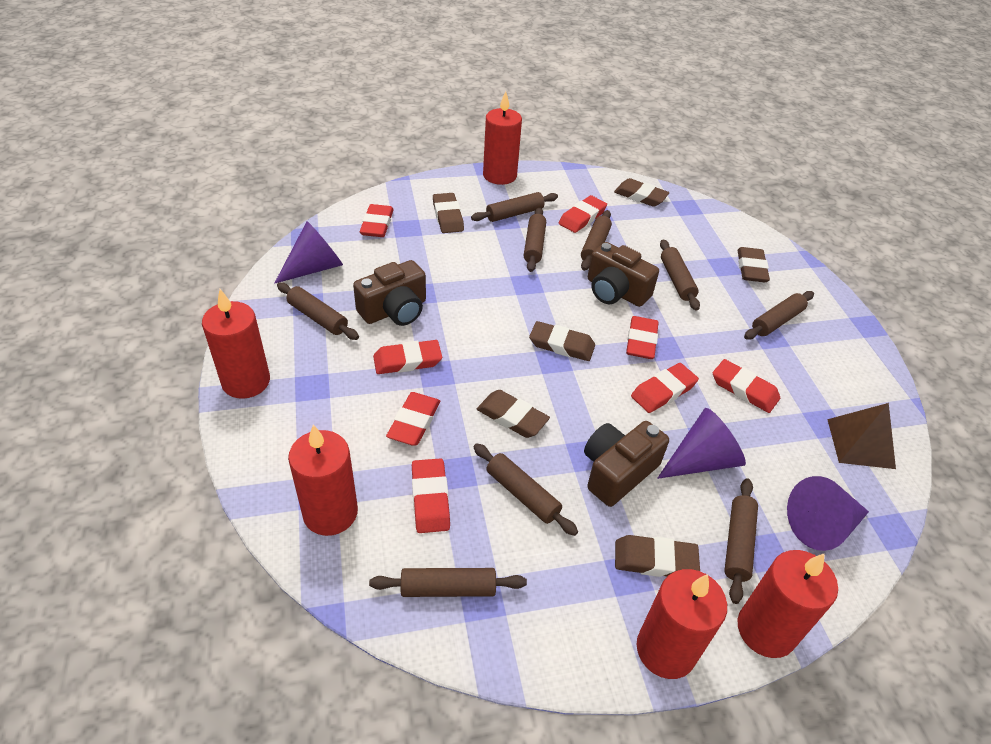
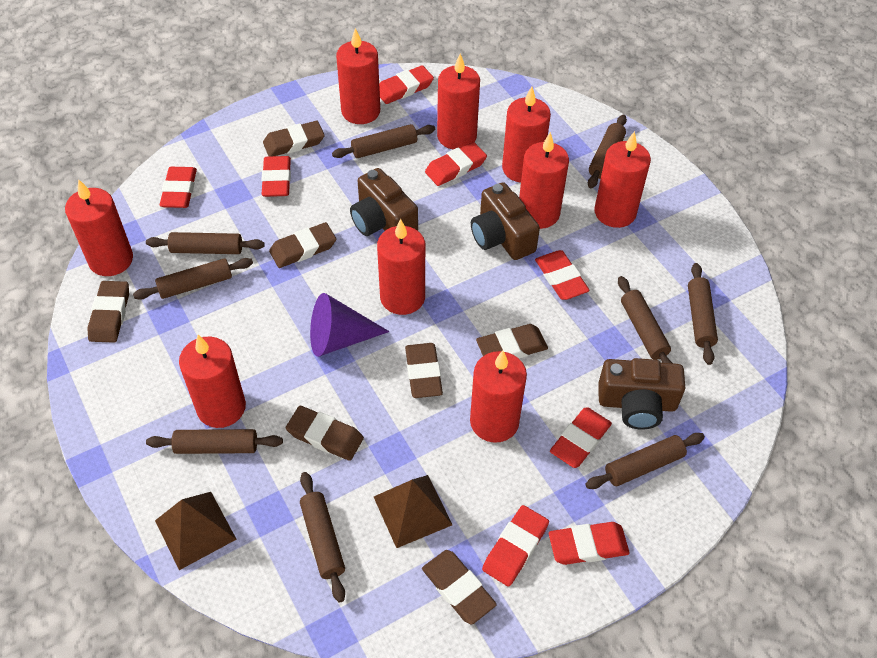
brown eraser: [433,193,464,233] [477,390,550,438] [529,321,595,361] [614,178,669,207] [615,535,700,577] [737,247,770,282] = 6 -> [87,281,129,343] [263,121,325,156] [269,222,336,268] [286,406,364,461] [405,343,443,398] [422,550,497,625] [476,324,548,359] = 7
brown pyramid: [827,403,896,469] = 1 -> [155,492,237,570] [374,475,452,548] = 2
purple cone: [274,221,343,284] [657,408,746,479] [787,476,869,551] = 3 -> [310,293,390,357] = 1
red candle: [202,289,270,399] [288,425,358,536] [483,91,522,185] [637,569,727,679] [737,550,838,658] = 5 -> [65,179,133,276] [179,335,246,428] [336,28,380,124] [377,219,425,315] [437,54,480,149] [470,351,527,443] [502,87,551,183] [519,132,569,229] [594,131,651,228] = 9

